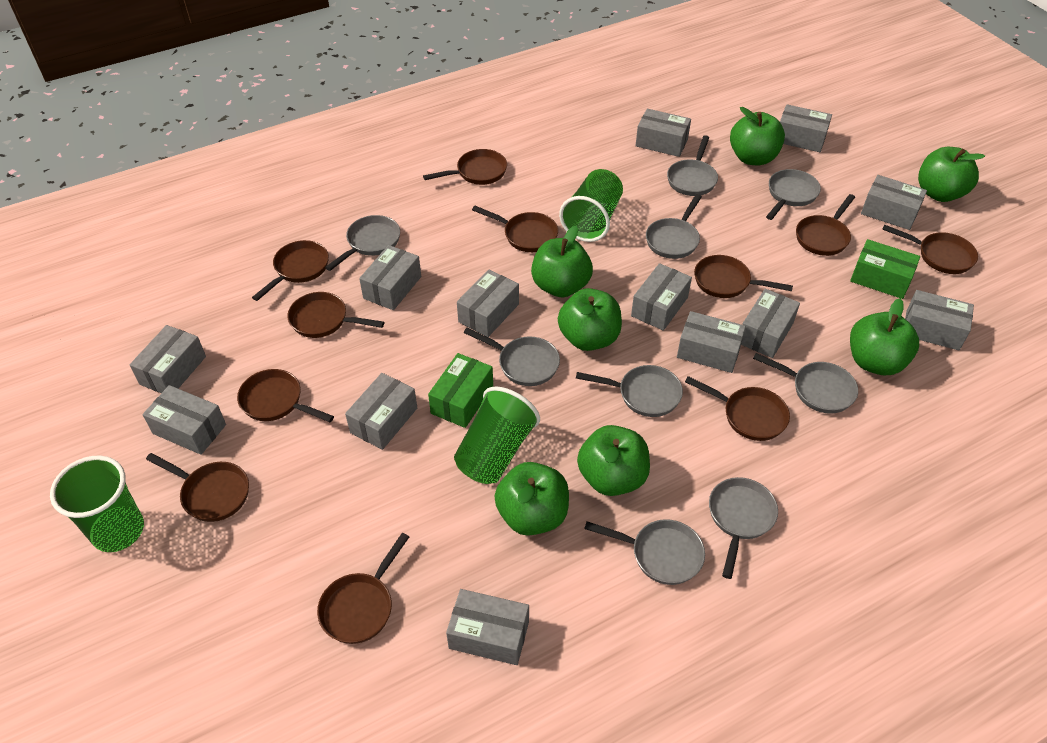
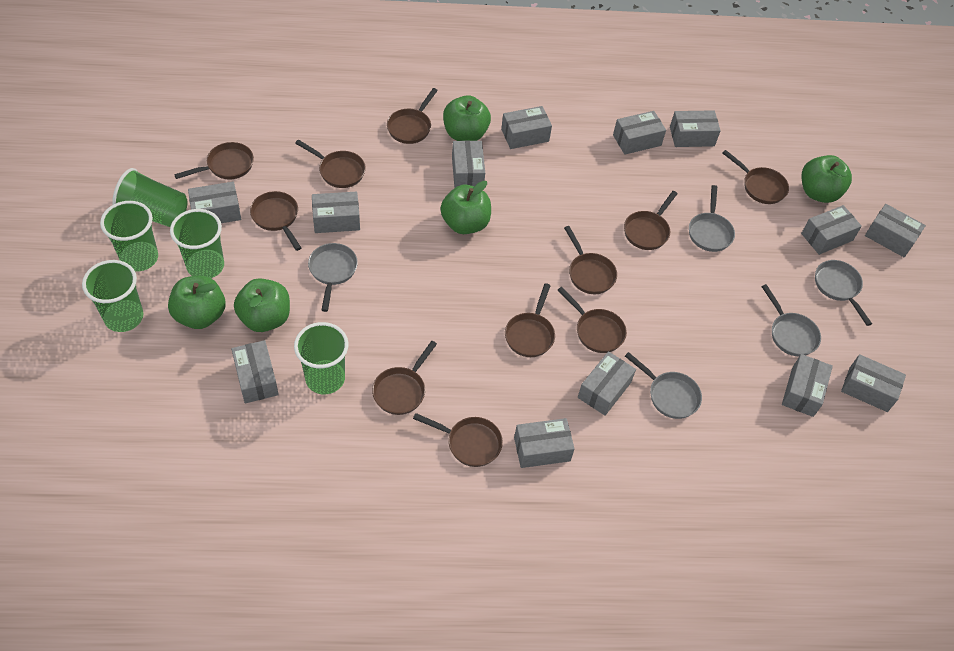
green apple: [494,462,569,536] [531,226,593,297] [558,288,622,351] [577,425,650,496] [730,107,785,165] [850,298,919,375] [918,147,985,202] = 7 -> [168,275,226,329] [234,278,290,332] [440,181,491,234] [443,95,491,141] [802,155,852,203] = 5
green box: [428,353,493,428] [850,239,920,299] = 2 -> none = 0
green cup: [50,456,144,552] [454,386,540,484] [559,169,623,242] = 3 -> [82,260,144,332] [100,201,158,272] [112,168,188,227] [170,209,224,278] [294,322,349,394] = 5
grey pan: [325,215,400,271] [464,327,560,386] [576,365,683,417] [584,519,705,585] [646,194,702,259] [667,135,718,196] [709,477,778,579] [753,353,858,414] [766,169,821,220] = 9 -> [308,243,358,312] [625,352,702,419] [689,185,735,252] [761,284,821,356] [815,260,872,326] = 5

